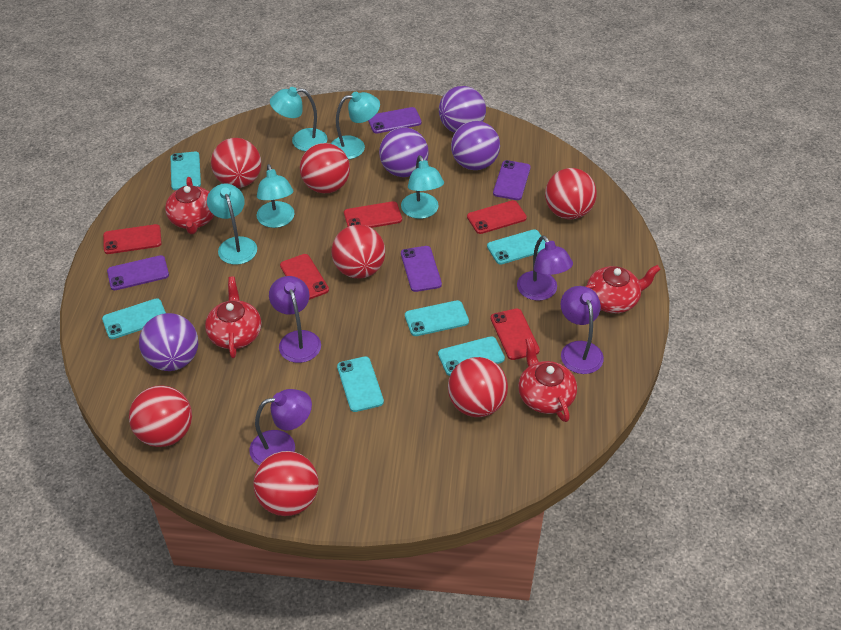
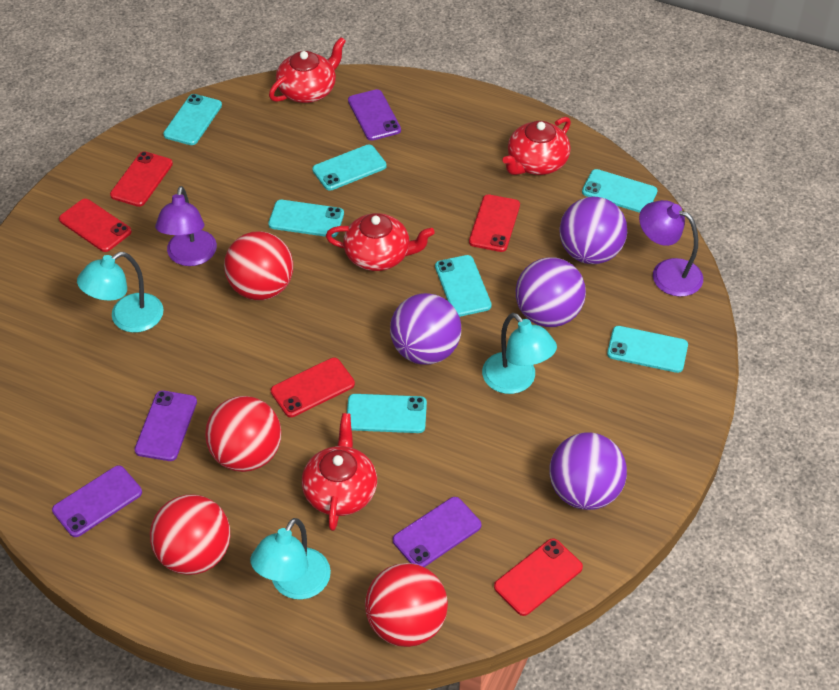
purple lamp: [249,389,312,465] [269,276,321,363] [517,235,573,301] [560,286,604,374] = 4 -> [155,186,217,266] [639,200,703,297] = 2
red ball: [129,385,192,447] [211,138,261,188] [254,451,319,516] [300,143,350,193] [332,225,385,278] [448,357,508,417] [545,168,597,219] = 7 -> [150,494,230,575] [205,396,281,472] [224,231,293,300] [365,563,448,647] = 4
turquoise lamp: [207,183,257,265] [257,164,295,228] [270,87,328,151] [331,92,380,159] [401,155,444,219] = 5 -> [77,252,163,333] [250,518,331,600] [482,313,557,394] = 3
turquoise phone: [102,298,166,339] [171,151,201,190] [337,356,384,412] [405,300,469,336] [438,336,505,376] [487,229,545,264] = 6 -> [163,94,222,145] [268,200,344,237] [312,145,387,191] [347,394,427,433] [435,255,492,317] [582,169,657,213] [607,326,688,373] = 7

